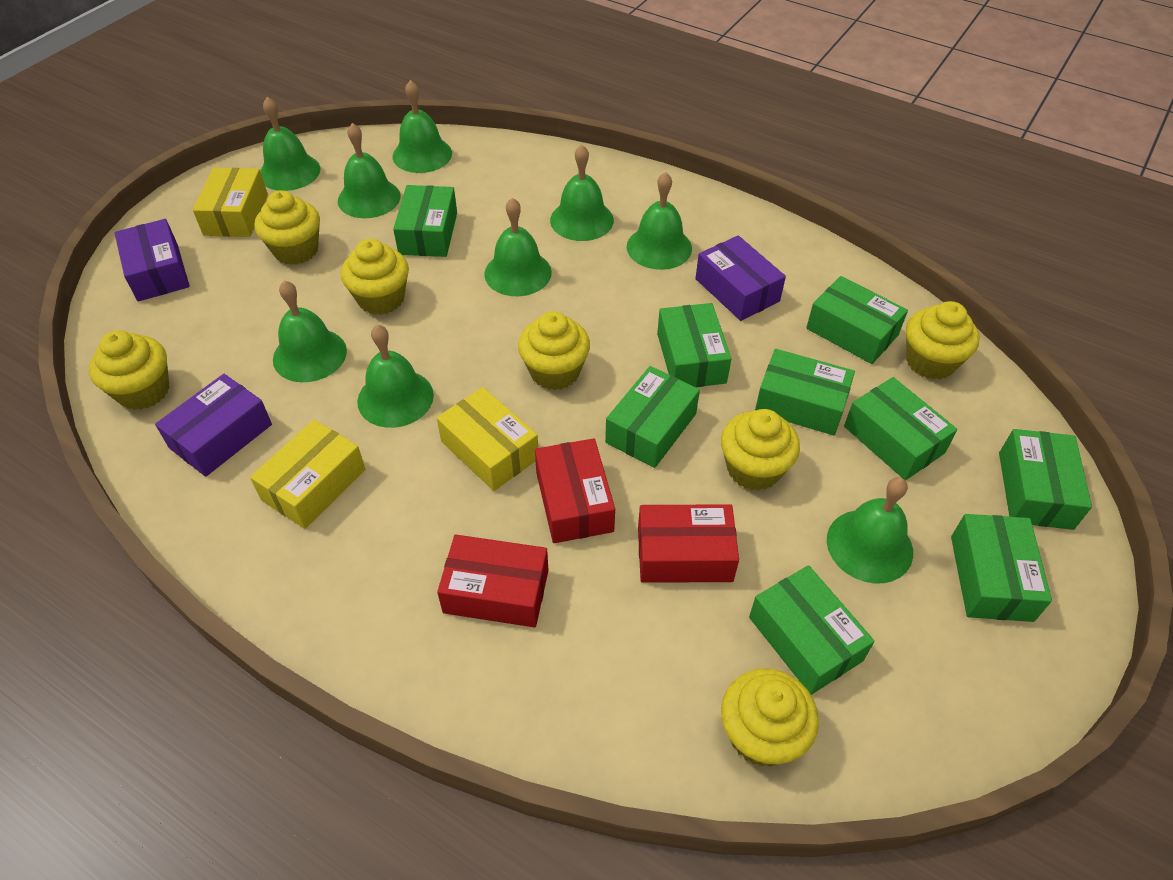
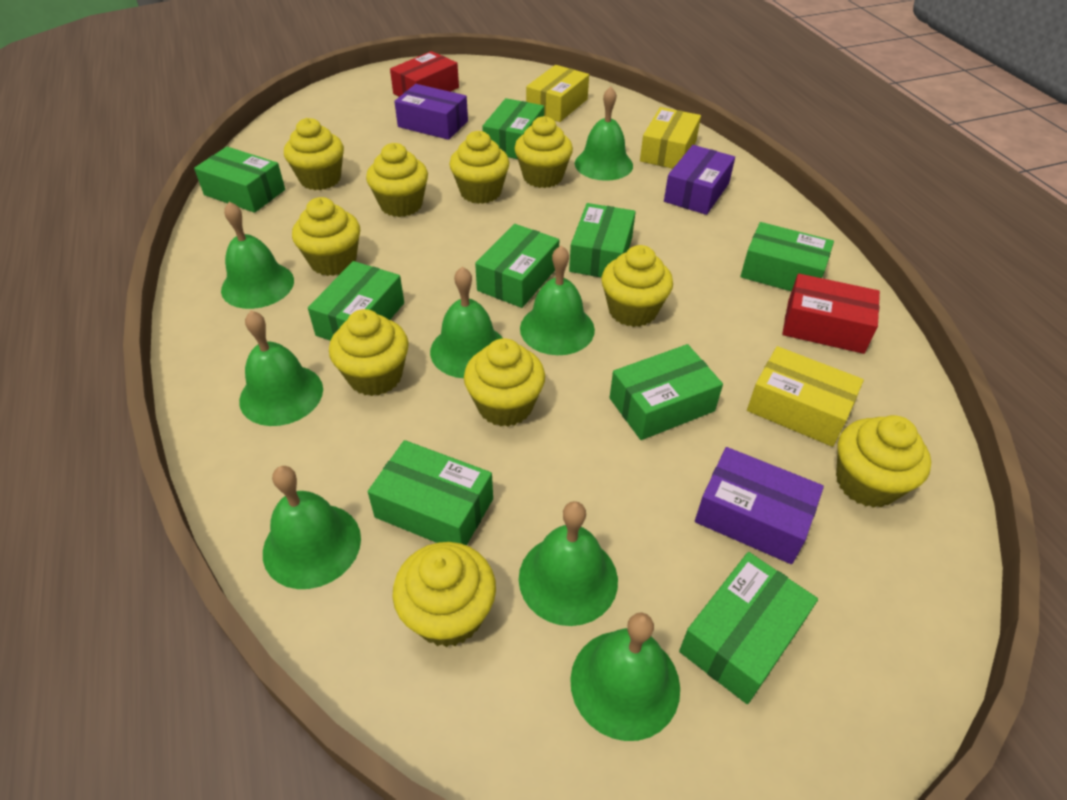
green bell: [260,97,320,191] [273,280,347,382] [338,123,401,218] [357,325,434,428] [393,80,452,173] [484,198,552,296] [550,145,614,241] [627,172,692,270] [827,477,913,583] = 9 -> [221,202,294,309] [239,311,323,426] [263,466,361,589] [430,266,503,378] [519,501,618,626] [520,245,595,355] [570,612,680,741] [575,87,633,181] = 8
red box: [437,534,549,628] [535,438,615,543] [638,504,739,583] = 3 -> [390,51,459,97] [782,274,880,354] = 2
yellow cupcake: [89,330,169,410] [255,190,320,265] [341,239,409,315] [518,311,590,390] [721,409,800,491] [721,668,819,767] [906,301,980,380] = 7 -> [284,118,344,190] [292,197,360,276] [329,309,409,396] [366,143,428,217] [392,542,496,647] [449,131,510,204] [464,338,545,427] [514,116,573,188] [601,245,673,327] [836,415,931,508] = 10

